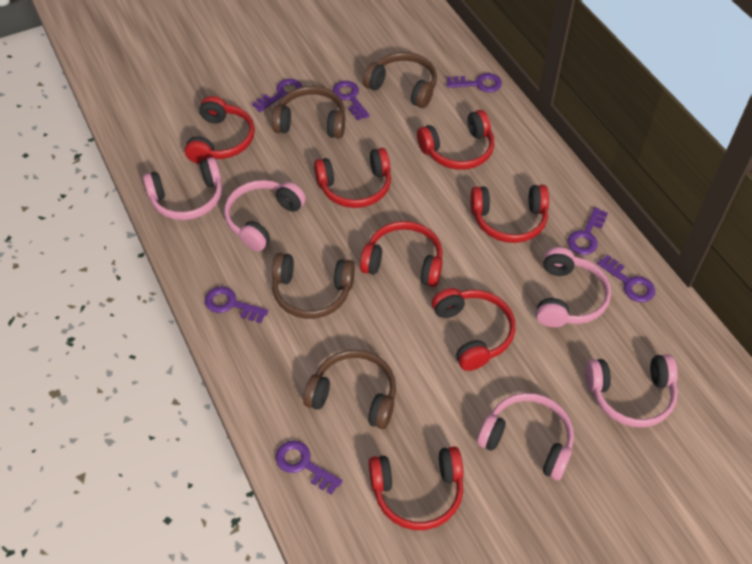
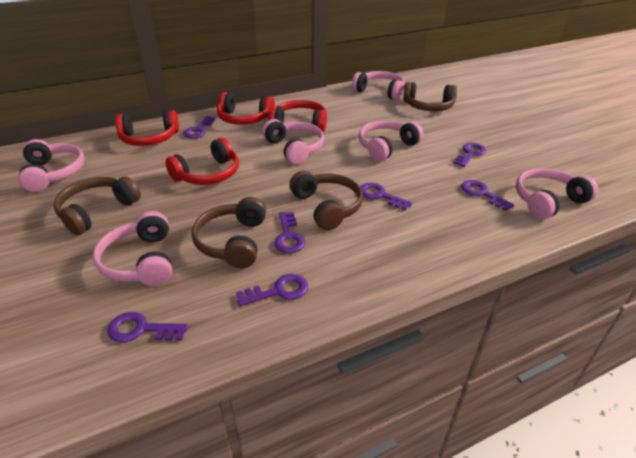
pink headphones: [143,157,222,220] [224,180,306,252] [477,393,574,480] [536,247,611,327] [585,354,678,427] = 5 -> [18,139,85,192] [93,211,172,286] [262,119,325,164] [352,71,405,100] [358,120,423,161] [516,168,598,220] = 6
red headphones: [185,96,255,164] [314,148,391,208] [360,221,443,287] [369,446,464,530] [417,110,494,170] [432,288,516,371] [470,185,549,243] = 7 -> [115,110,179,146] [165,138,239,185] [217,92,275,125] [269,100,327,132] = 4

